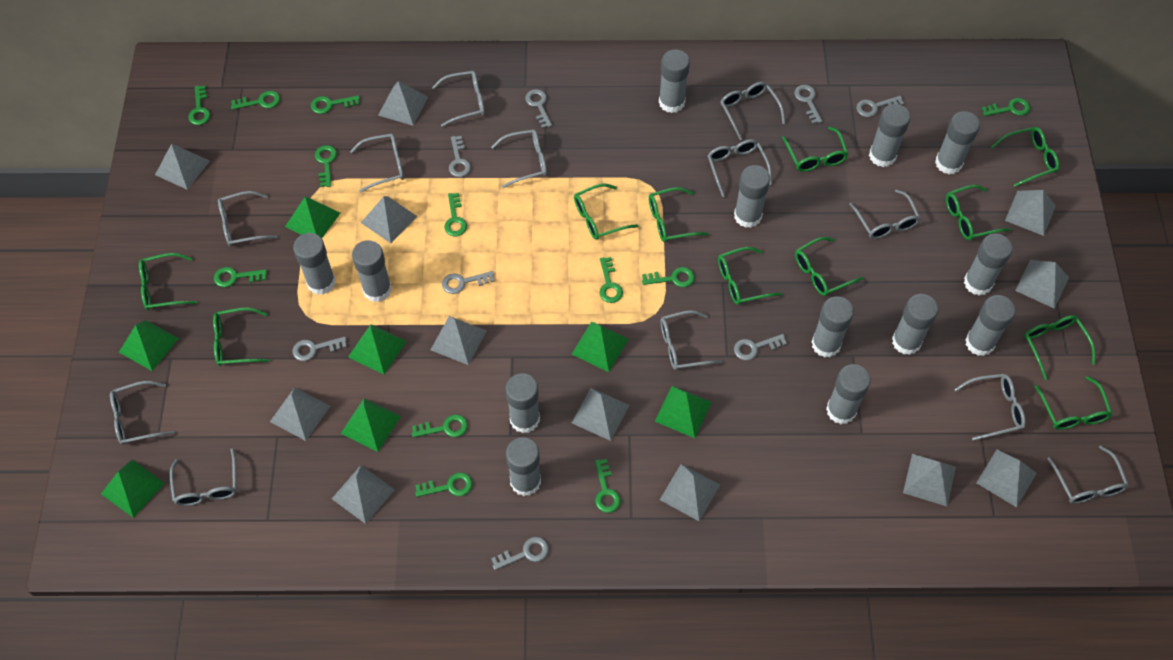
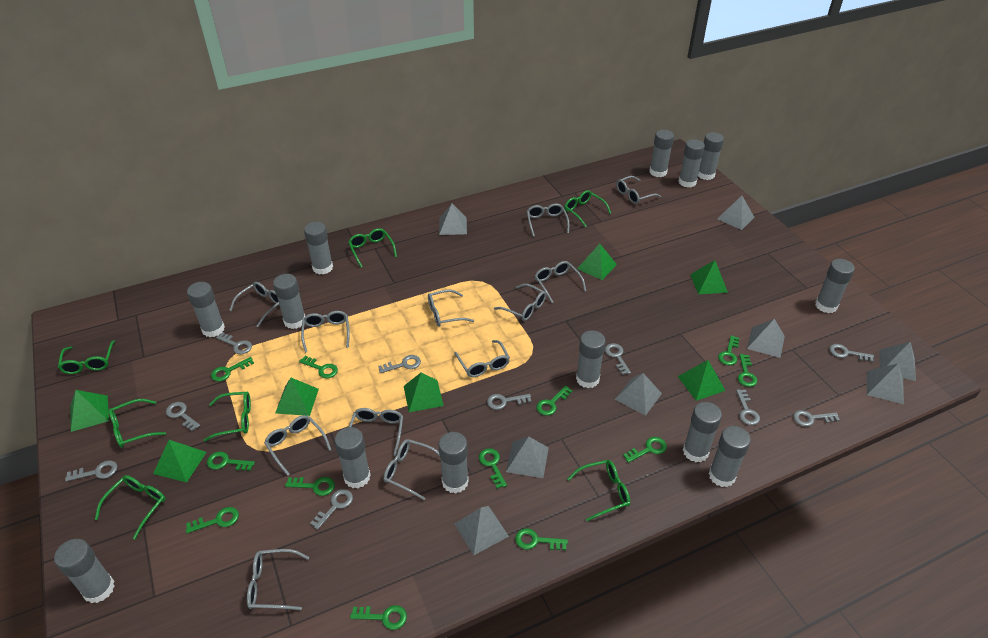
green glasses: [139,253,197,310] [213,307,270,366] [574,183,639,240] [649,187,708,242] [718,247,782,305] [782,127,848,172] [795,237,864,296] [946,185,1010,240] [991,127,1059,187] [1024,315,1095,380] [1035,376,1112,430] = 11 -> [58,340,115,374] [95,475,166,539] [109,399,166,448] [204,392,251,442] [348,228,397,267] [564,190,611,228] [567,460,630,521] = 7
grey key: [293,337,347,361] [442,271,494,294] [449,136,471,177] [491,537,549,570] [525,89,552,128] [734,334,787,360] [794,85,823,124] [856,96,904,117] = 8 -> [65,460,117,482] [166,402,200,431] [216,332,252,354] [310,489,353,530] [378,355,421,373] [487,394,531,410] [605,343,631,375] [736,389,760,425] [793,410,840,427] [829,344,874,362] = 10
grey pyramid: [155,144,210,190] [270,387,330,441] [332,465,395,524] [361,196,418,243] [378,81,428,126] [431,316,487,365] [572,388,630,441] [660,464,720,521] [903,454,956,506] [976,450,1037,507] [1005,190,1056,236] [1015,260,1069,309] = 12 -> [439,203,467,235] [454,506,509,555] [506,437,549,478] [615,373,662,416] [717,196,754,230] [747,319,785,358] [867,364,904,404] [879,341,916,381] = 8

